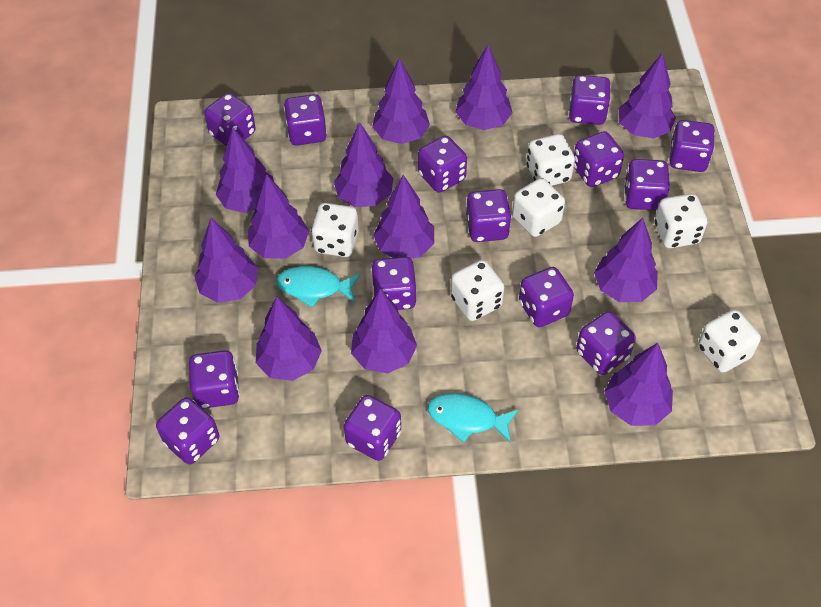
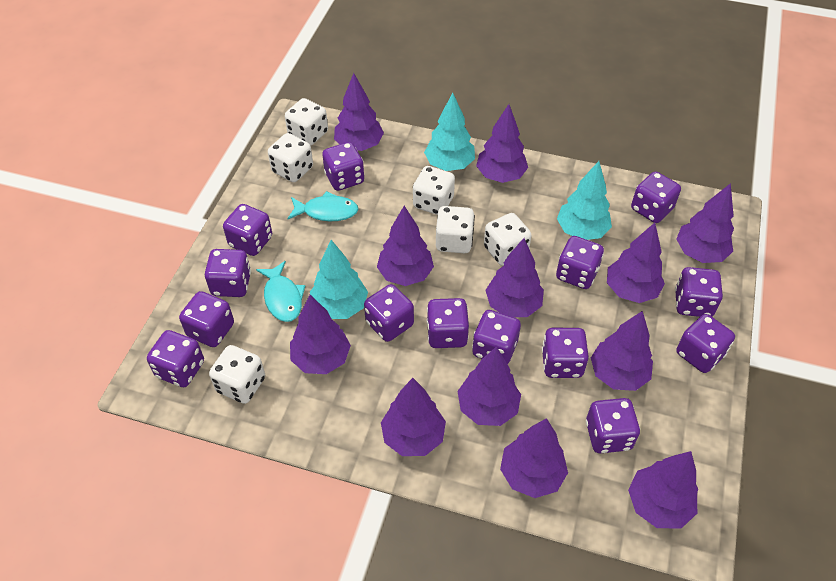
turquoise tree: none = 0 -> [310,240,368,319] [424,93,475,171] [557,161,612,240] = 3

